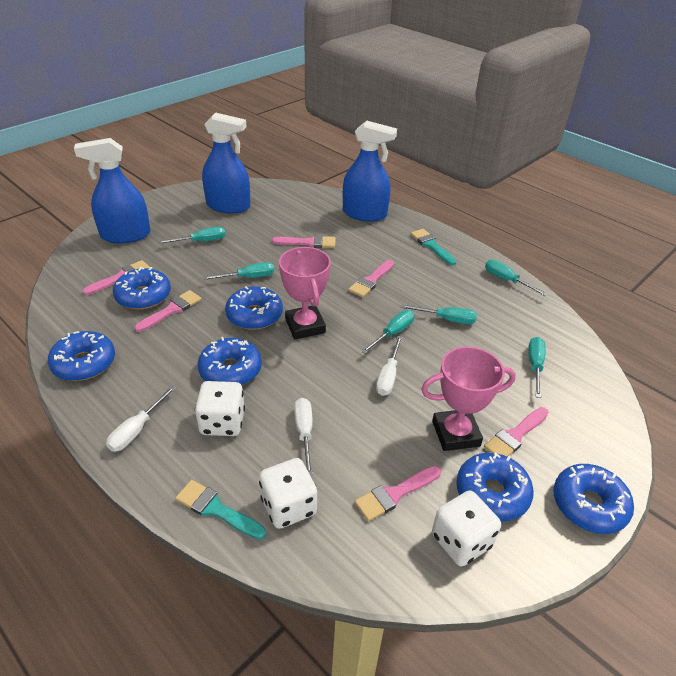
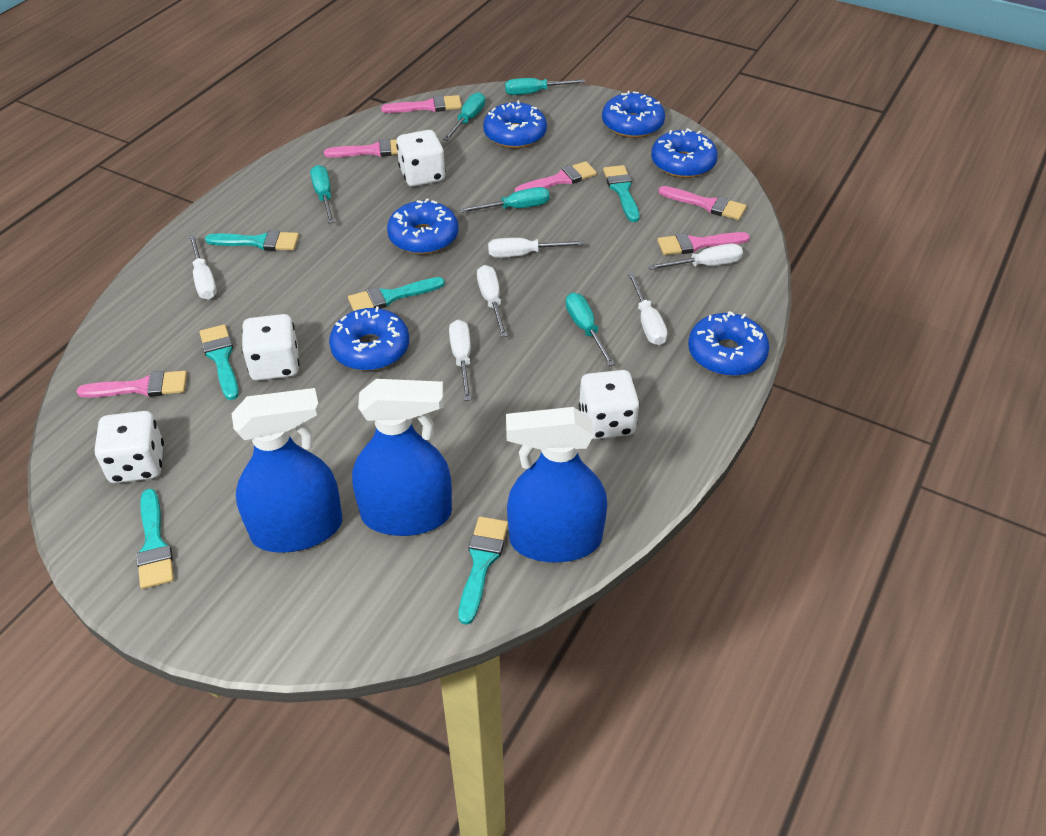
pink trophy: [279,247,331,339] [421,347,516,451] = 2 -> none = 0
turquoise brush: [175,480,266,540] [411,229,456,265] = 2 -> [136,489,174,589] [199,324,239,400] [205,230,299,251] [348,277,445,311] [458,516,508,625] [603,165,640,222] = 6
turquoise screwdriver: [158,227,225,244] [203,262,274,280] [361,310,414,354] [400,304,477,324] [485,260,548,296] [528,337,546,398] = 6 -> [310,165,335,223] [443,92,485,141] [459,187,549,213] [505,78,585,95] [565,293,615,366] = 5
white dice: [195,381,245,436] [259,458,317,529] [432,490,501,566] = 3 -> [94,411,164,483] [242,314,299,381] [396,130,445,187] [579,370,640,439] = 4
white screwdriver: [106,386,176,452] [294,398,313,476] [376,336,402,396] = 3 -> [189,235,217,300] [449,320,471,401] [477,265,507,337] [488,238,585,258] [628,273,667,345] [648,244,743,270] = 6

